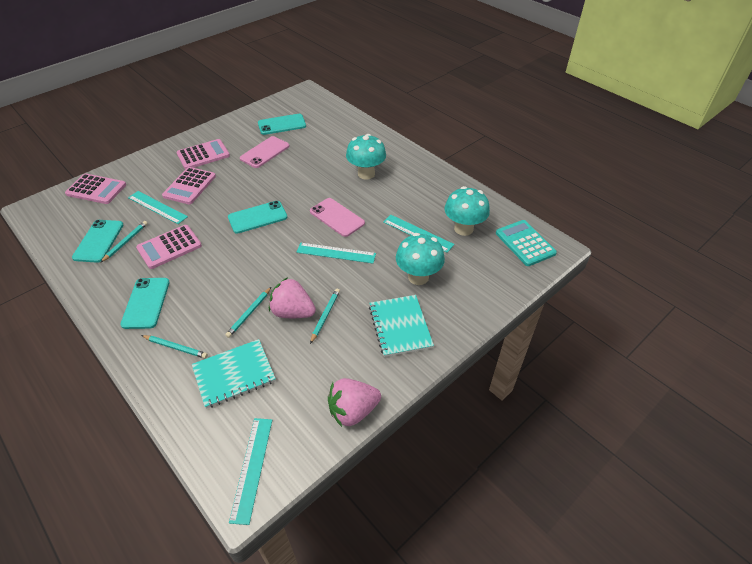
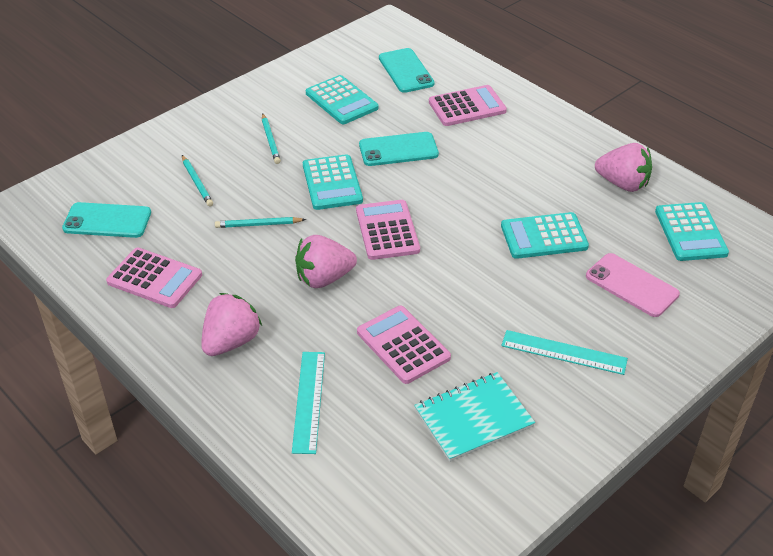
pink phone: [240,136,289,168] [310,198,365,237] = 2 -> [586,253,680,317] = 1
pink strawberry: [269,277,316,318] [328,378,381,427] = 2 -> [201,293,262,356] [295,235,357,288] [595,143,652,192] = 3
turquoise calculator: [496,220,557,266] = 1 -> [303,154,363,210] [306,75,378,124] [501,212,589,259] [655,202,729,261] = 4
turquoise mushroom: [346,134,386,180] [396,233,445,285] [444,186,490,236] = 3 -> none = 0
turquoise notebook: [192,339,276,409] [369,295,434,357] = 2 -> [414,372,535,462] = 1
turquoise pencil: [100,221,148,263] [141,335,208,359] [225,287,271,338] [310,289,340,344] = 4 -> [182,155,213,207] [215,217,306,228] [262,113,281,164] = 3
turquoise phone: [72,220,123,263] [120,278,170,329] [228,201,287,234] [258,114,306,135] = 4 -> [62,202,151,238] [359,132,439,166] [379,48,434,93] = 3
turquoise ruler: [128,191,188,224] [229,418,272,525] [297,243,376,264] [383,215,454,253] = 4 -> [292,352,325,454] [501,330,628,375] = 2

